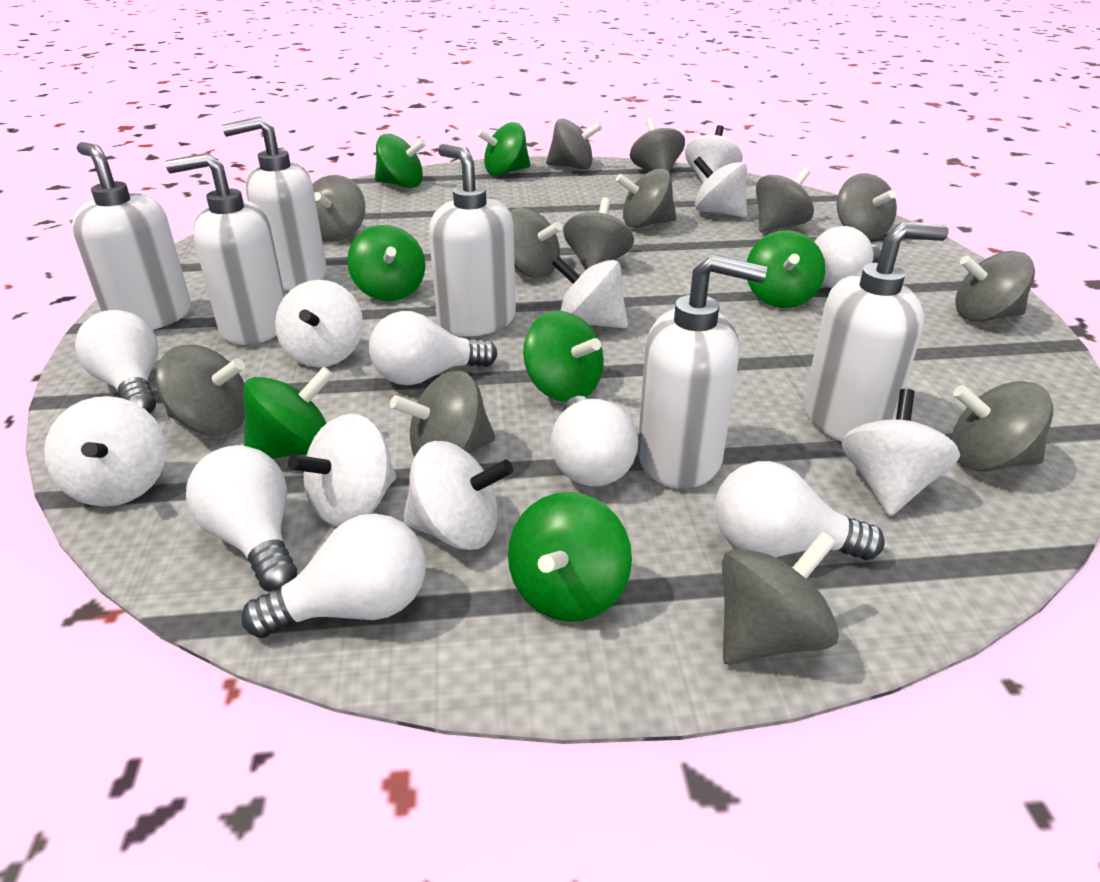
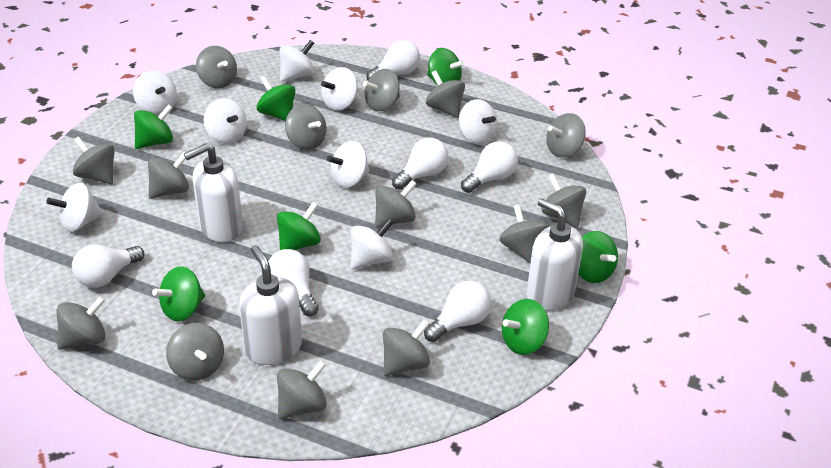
grey spinning top: [156,345,245,435] [312,175,365,242] [390,371,495,457] [510,208,562,278] [546,119,602,170] [563,197,634,270] [616,168,677,228] [630,119,685,174] [722,532,839,665] [756,168,814,232] [837,173,897,239] [951,381,1053,471] [955,251,1035,322] = 13 -> [56,296,105,350] [73,136,115,185] [148,152,189,199] [166,323,224,381] [196,46,237,88] [277,360,327,419] [285,104,327,150] [363,69,400,111] [375,180,416,228] [383,319,430,376] [426,70,465,118] [499,204,549,263] [542,173,586,228] [546,113,586,158] = 14
white light bulb: [75,310,158,413] [186,445,297,592] [241,514,426,638] [369,311,497,385] [550,396,638,486] [715,461,885,560] [814,226,881,288] = 7 -> [72,245,144,288] [268,249,319,316] [366,40,420,80] [392,138,449,190] [424,281,491,342] [461,141,518,193] = 6
white soap dispenser: [72,142,191,330] [165,153,285,345] [222,116,327,291] [429,144,516,336] [638,254,767,489] [804,222,949,441] = 6 -> [184,143,243,242] [239,245,302,365] [527,198,583,311] = 3

